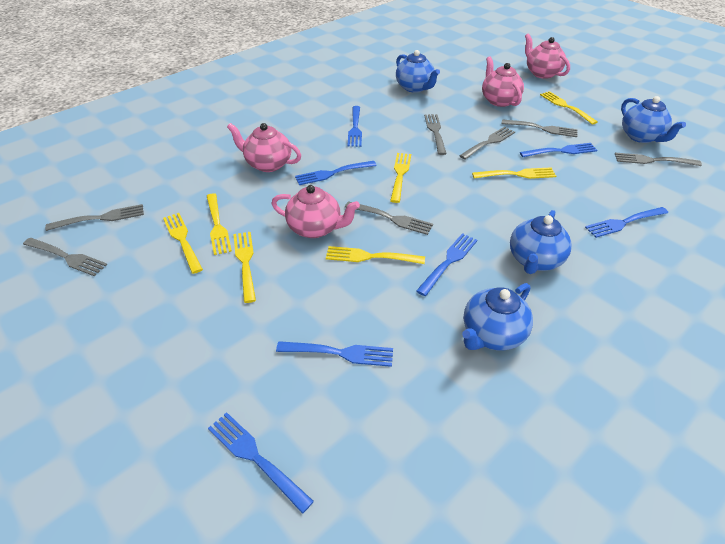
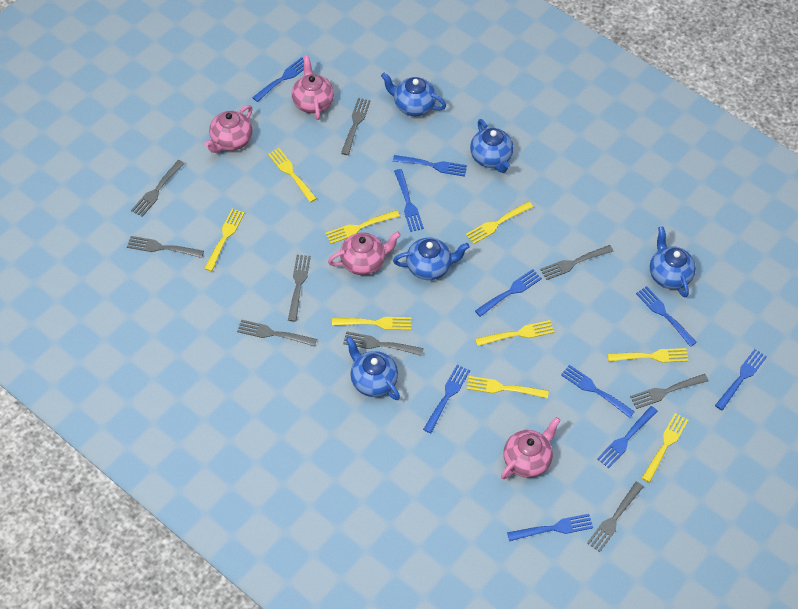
blue fork: [208,412,314,514] [276,341,393,367] [295,161,377,185] [348,106,362,147] [416,233,477,296] [520,143,598,157] [585,207,668,238] = 7 -> [252,57,304,102] [393,155,467,177] [394,169,424,232] [423,365,470,433] [475,269,542,317] [507,514,593,541] [561,365,635,418] [597,406,658,468] [636,286,697,347] [715,349,767,411] = 10
blue teapot: [396,50,440,93] [462,283,533,351] [510,210,572,274] [621,96,686,143] = 4 -> [346,336,400,400] [381,73,446,116] [393,238,470,280] [470,119,514,173] [650,226,696,297] = 5
grey fork: [23,238,108,276] [45,204,144,231] [345,201,433,235] [424,114,447,155] [459,127,515,160] [501,119,578,137] [615,152,702,166] = 7 -> [127,236,204,258] [131,160,185,217] [237,320,317,346] [288,255,311,322] [341,98,371,155] [343,331,424,356] [540,245,614,280] [587,481,644,552] [630,374,709,409] = 9
yellow fork: [163,213,203,274] [207,193,232,255] [233,232,256,303] [326,246,425,264] [390,153,411,203] [472,167,556,179] [540,91,598,125] = 7 -> [204,209,245,271] [268,148,317,203] [326,210,400,244] [332,317,411,330] [466,201,533,244] [467,376,549,399] [475,320,554,346] [608,348,689,363] [642,413,688,483] = 9

